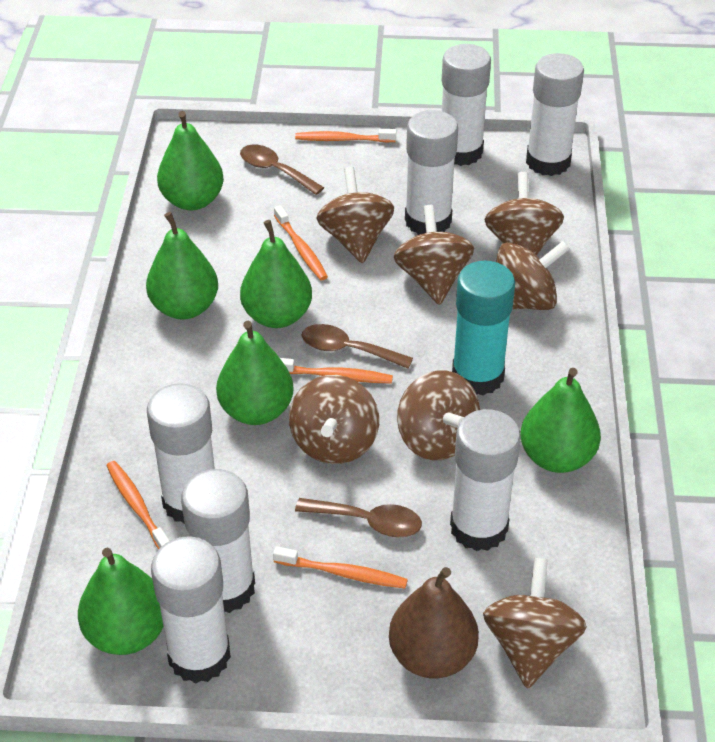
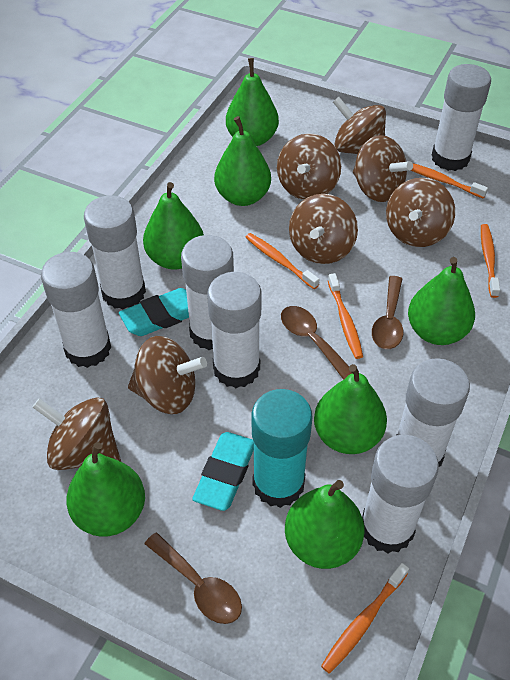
brown pear: [389,567,479,678] = 1 -> none = 0
green pear: [78,548,164,655] [146,212,218,320] [157,111,224,210] [216,321,294,425] [240,220,312,328] [520,368,601,473] = 6 -> [66,442,145,537] [143,182,204,270] [214,116,271,206] [226,58,279,146] [285,480,364,569] [314,364,387,454] [408,257,475,345] = 7
turquoise eraser: none = 0 -> [119,288,189,336] [192,432,254,511] = 2

